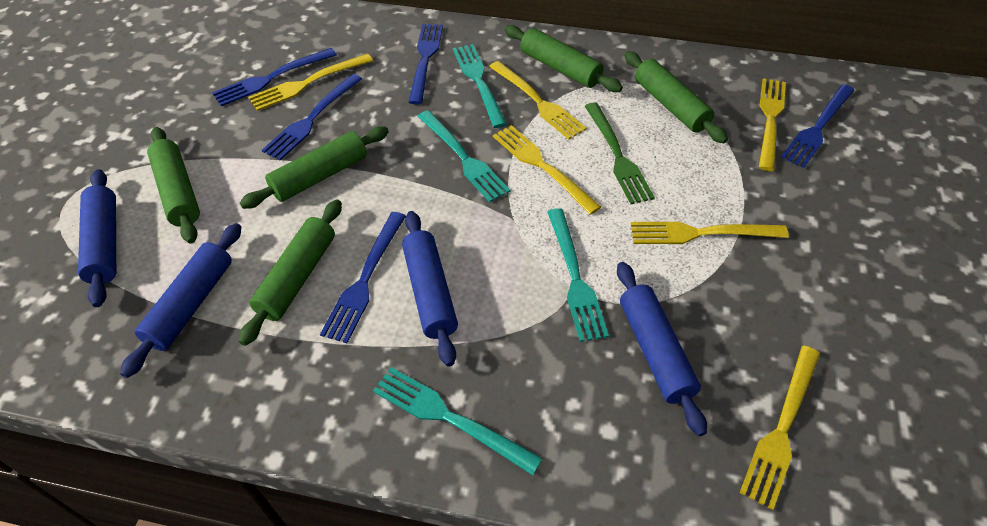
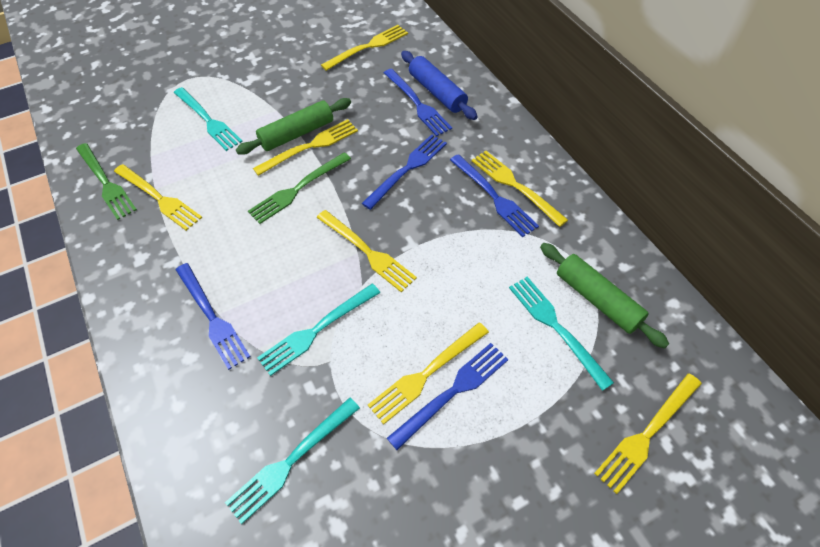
blue rolling pin: [78,169,116,307] [120,223,241,378] [402,211,458,367] [617,262,707,436] = 4 -> [401,51,478,120] = 1
green fork: [585,103,655,204] = 1 -> [76,143,137,220] [248,152,351,224] = 2
green rolling pin: [147,127,200,244] [239,199,342,346] [240,126,389,209] [505,25,623,92] [624,51,728,144] = 5 -> [236,98,351,155] [540,243,669,349] = 2
yellow fork: [248,54,373,111] [489,61,587,139] [493,125,601,215] [630,222,789,244] [740,346,820,510] [759,78,786,171] = 6 -> [114,164,202,231] [253,119,358,176] [317,210,417,292] [321,25,408,71] [368,323,489,425] [472,151,568,227] [594,373,702,494] = 7

